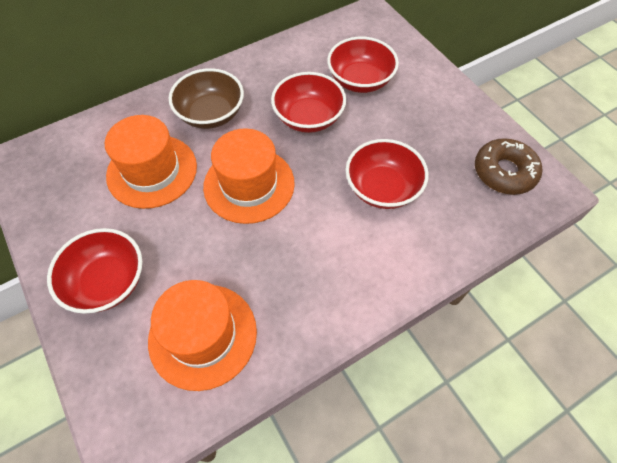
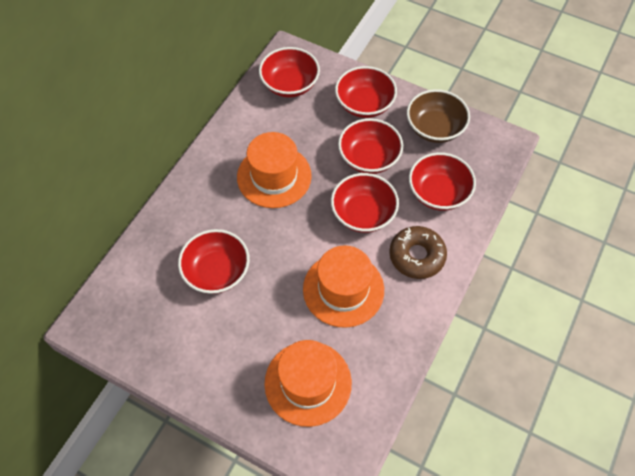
red bowl: [47,228,142,314] [271,72,346,133] [327,37,399,93] [345,139,429,209] = 4 -> [178,229,250,294] [259,47,320,98] [331,173,399,233] [335,66,397,118] [338,118,403,174] [409,152,476,211] = 6

